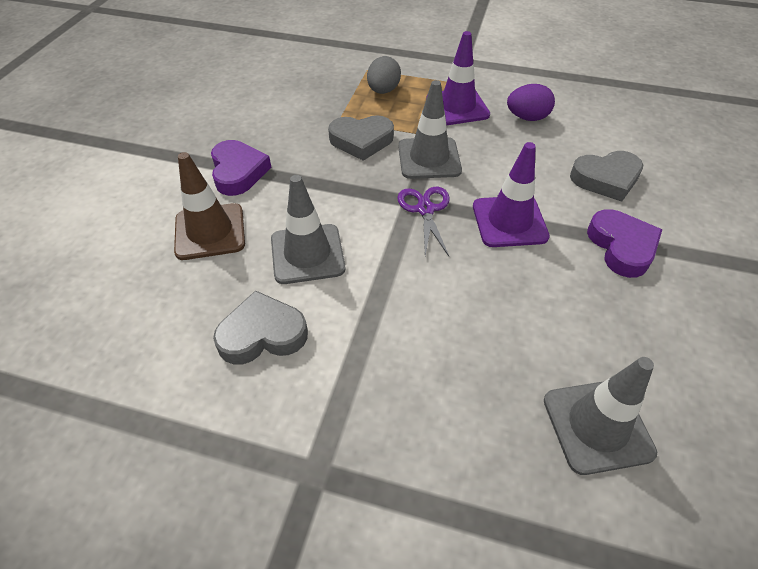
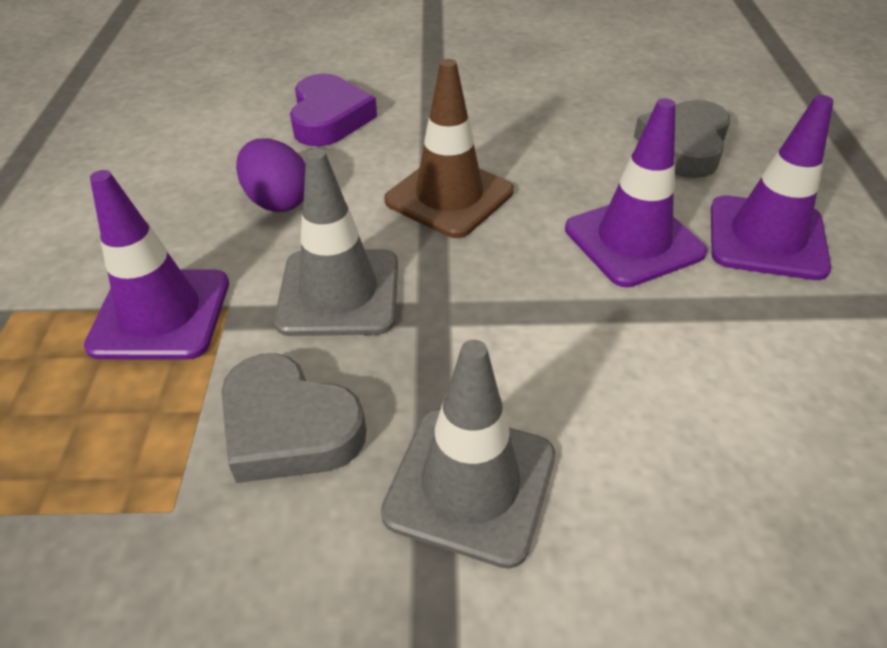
grey egg: [367,56,401,94] = 1 -> none = 0
grey heart: [213,290,308,364] [328,115,394,161] [570,151,643,202] = 3 -> [221,353,366,483] [634,100,731,178] = 2
grey traffic cone: [271,175,345,284] [398,80,462,179] [544,357,657,475] = 3 -> [274,148,398,336] [381,340,555,569] = 2
purple heart: [211,140,271,196] [587,209,662,278] = 2 -> [290,74,377,146] = 1
purple scissors: [397,187,450,256] = 1 -> none = 0
purple traffic cone: [426,31,490,125] [473,142,550,247] = 2 -> [84,170,229,360] [565,98,707,287] [711,95,833,280] = 3

